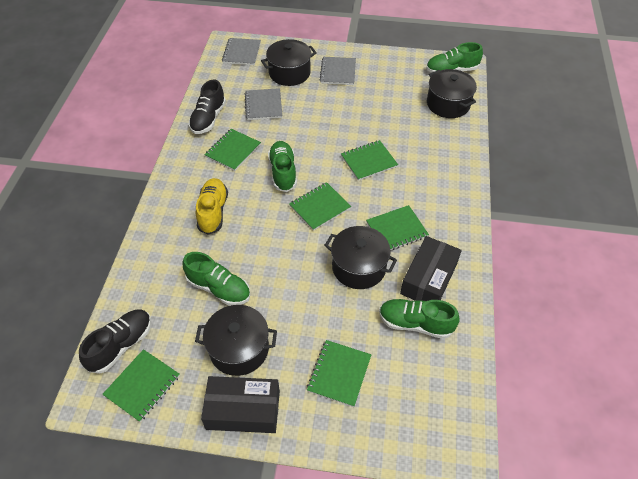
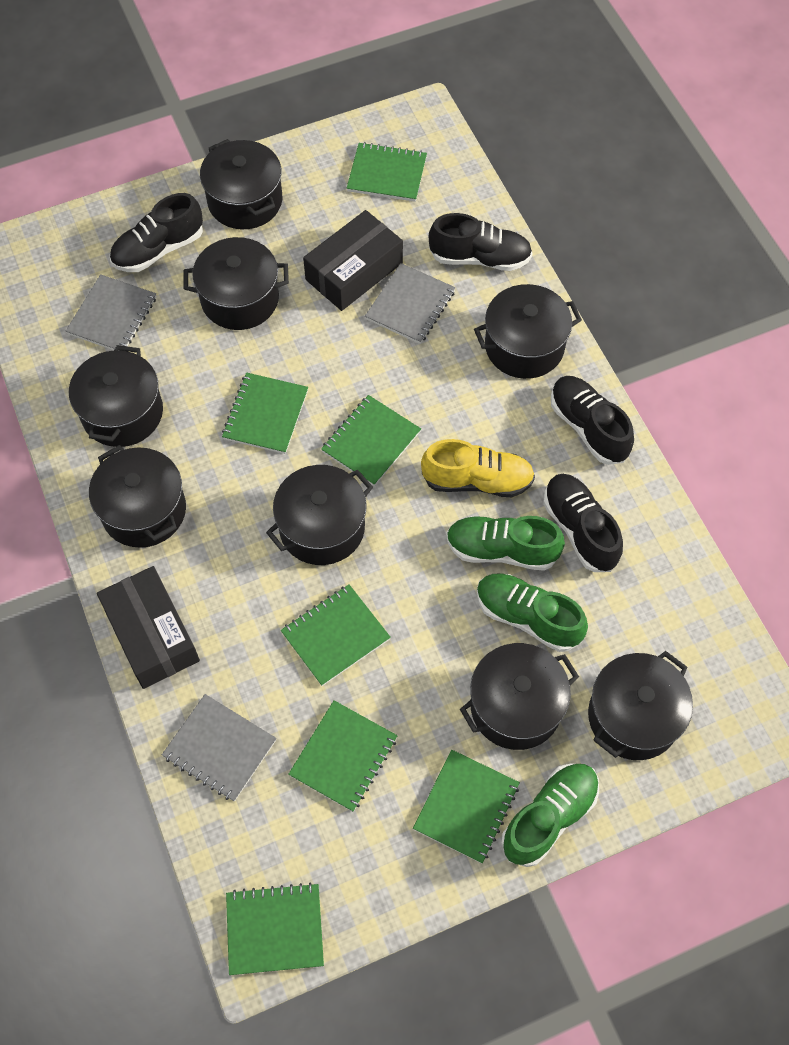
black pot: [195,305,277,376] [261,39,316,86] [324,226,397,289] [427,69,477,118] = 4 -> [69,345,163,447] [89,445,186,548] [184,237,289,330] [200,139,282,229] [266,465,373,565] [460,643,579,750] [474,284,582,379] [588,651,693,760] = 8
black shoe: [79,309,151,374] [189,80,226,134] = 2 -> [110,193,203,272] [429,213,532,271] [543,474,623,572] [551,376,634,465] = 4
green notebook: [102,349,180,422] [204,129,261,171] [289,182,351,231] [307,340,372,407] [341,140,398,181] [366,205,429,250] = 6 -> [222,372,308,454] [226,882,324,975] [281,584,391,686] [288,700,398,812] [321,395,421,486] [347,142,427,202] [413,750,520,864] = 7
green shoe: [183,252,250,306] [268,141,297,192] [379,299,460,339] [426,42,483,73] = 4 -> [446,516,565,571] [477,574,588,652] [501,763,599,867] = 3

